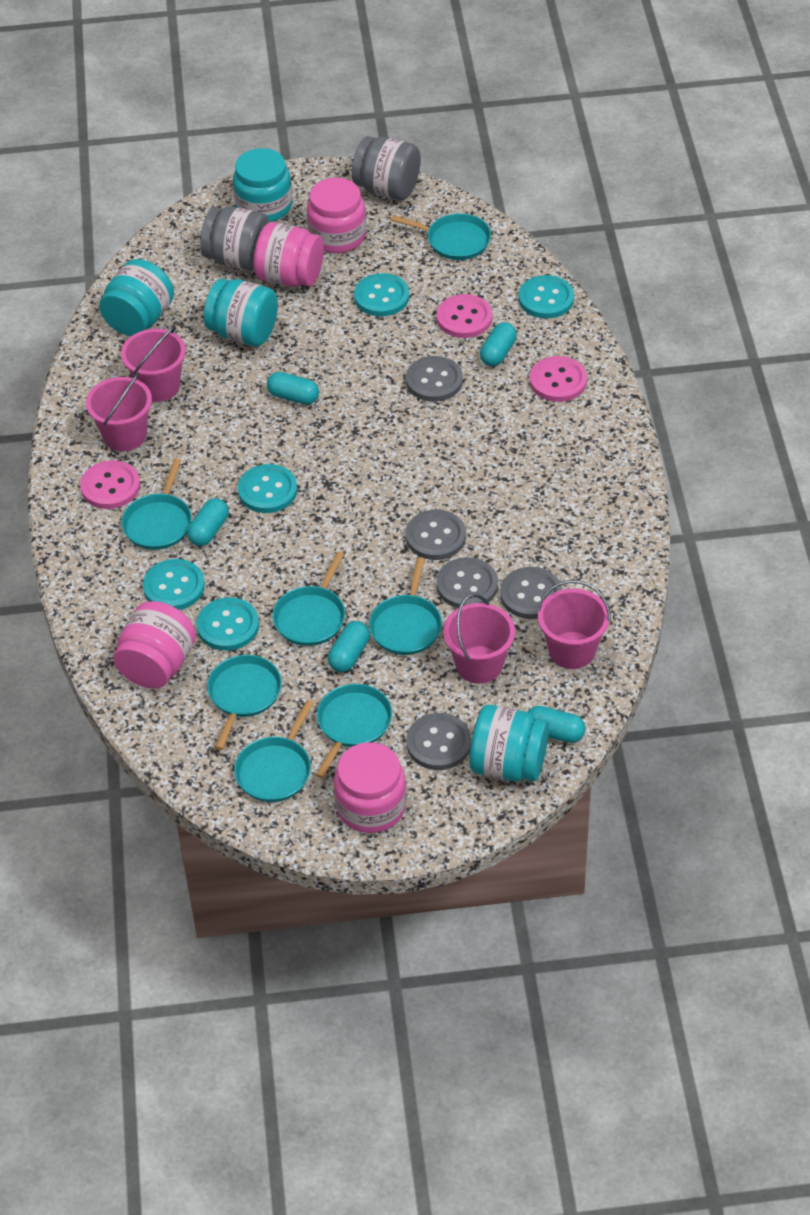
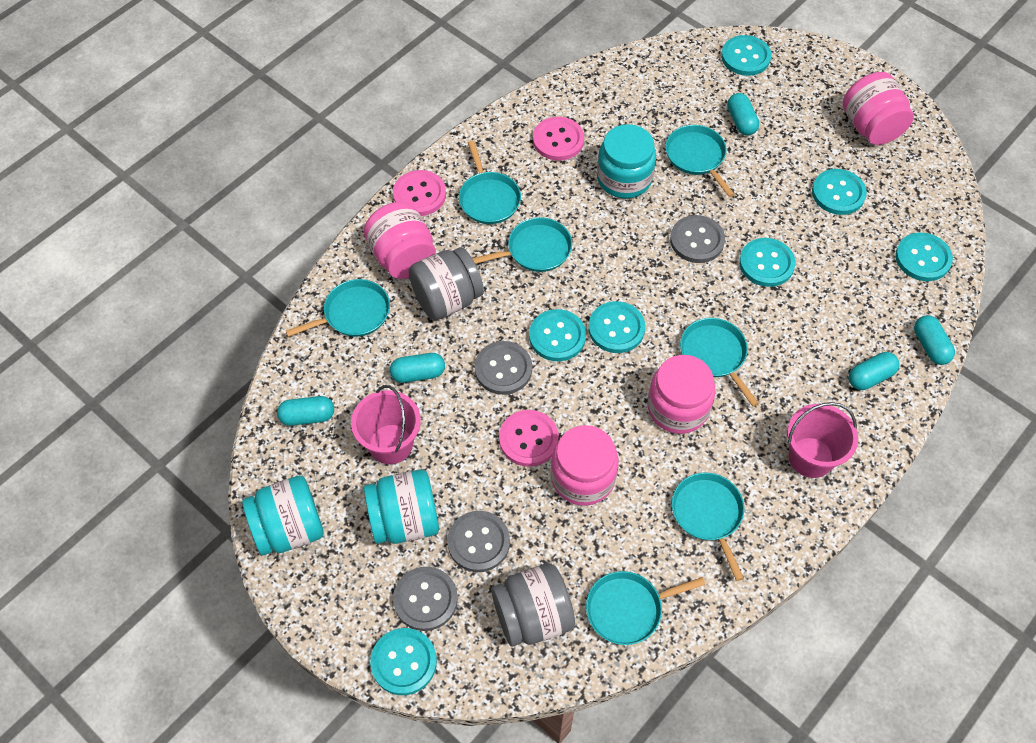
grey button: [406,356,463,402] [406,510,466,560] [406,713,471,770] [436,557,498,608] [500,567,562,619] = 5 -> [393,567,458,631] [447,511,510,572] [475,341,532,395] [670,215,725,263] = 4
pink bucket: [86,373,152,451] [121,326,186,402] [443,594,515,684] [537,580,611,669] = 4 -> [351,385,421,464] [787,402,858,478] = 2
turquoise button: [143,559,205,610] [196,598,259,651] [238,464,297,513] [354,273,409,316] [519,275,574,319] = 5 -> [370,628,437,695] [529,309,586,361] [589,301,645,353] [721,35,771,76] [739,238,795,287] [812,169,867,215] [895,233,953,281] = 7
turquoise jar: [99,259,174,336] [204,279,278,346] [233,148,292,222] [469,705,549,782] = 4 -> [242,475,324,556] [364,469,439,544] [597,124,656,199] = 3

